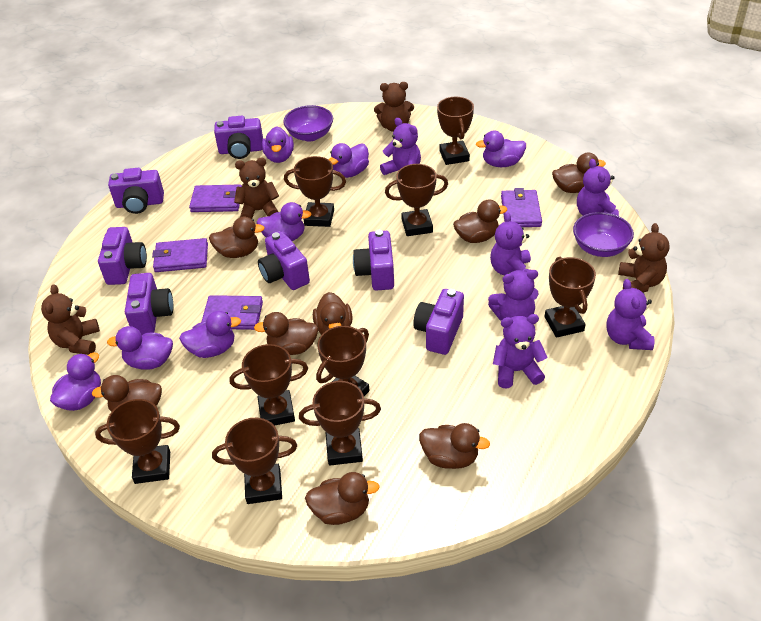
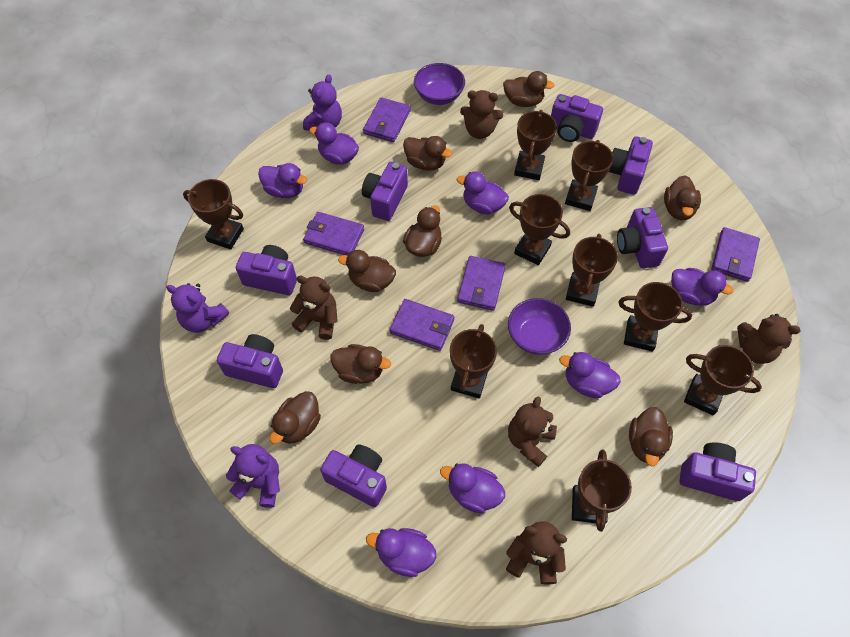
brown teddy bear: [41,285,100,355] [234,158,279,219] [374,82,414,132] [618,223,670,292] = 4 -> [290,276,338,340] [460,90,503,139] [506,521,567,584] [508,396,557,467] [737,314,801,364] = 5
purple camera: [98,227,147,285] [108,168,164,214] [125,273,173,335] [214,116,263,159] [258,232,310,290] [353,230,394,291] [413,289,464,355] = 7 -> [217,334,283,388] [236,245,297,295] [320,444,387,507] [362,162,408,221] [551,94,603,142] [609,136,653,195] [617,207,668,268] [679,442,756,501] = 8
purple teddy bear: [380,118,421,175] [488,270,538,321] [490,213,531,275] [493,314,548,388] [577,159,619,216] [606,279,655,350] = 6 -> [166,283,229,333] [226,444,280,508] [303,75,342,131] = 3
purple wallet: [152,238,208,272] [189,184,242,212] [201,295,263,330] [501,188,542,227] = 4 -> [303,212,364,255] [363,97,411,142] [390,299,454,351] [457,256,506,310] [711,227,760,282] = 5

